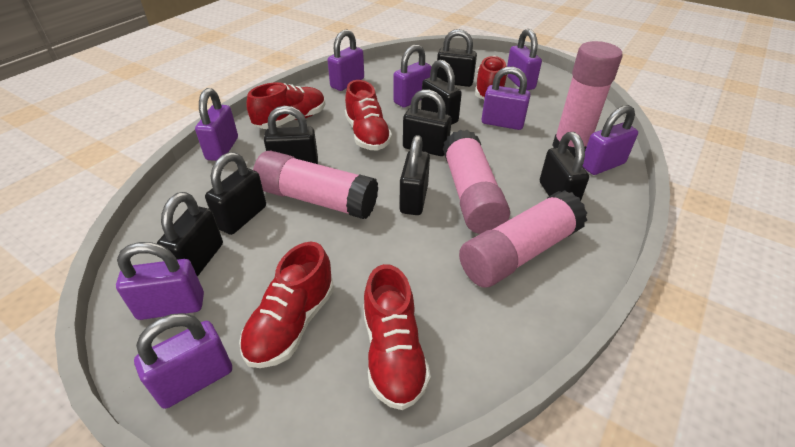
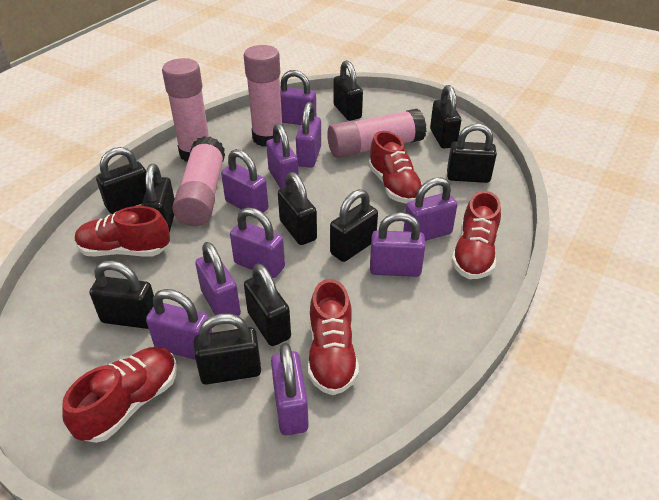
black padlock: [157,192,223,277] [205,152,266,235] [264,106,318,164] [399,135,430,215] [403,90,452,156] [421,60,462,125] [437,29,477,87] [540,132,589,201] = 8 -> [89,261,154,329] [96,147,146,214] [141,164,175,233] [194,313,261,385] [244,264,291,346] [278,172,317,245] [330,189,378,262] [333,60,363,121] [430,85,461,148] [447,123,497,183] = 10
purple padlock: [116,242,204,320] [134,313,232,409] [195,88,238,161] [328,29,364,91] [393,44,432,108] [482,67,531,130] [507,29,542,90] [583,105,638,175] = 8 -> [146,289,212,360] [195,242,241,316] [221,149,268,212] [230,207,285,278] [266,124,299,189] [271,343,309,435] [280,70,316,125] [296,102,321,168] [370,212,425,277] [403,177,457,241] = 10

